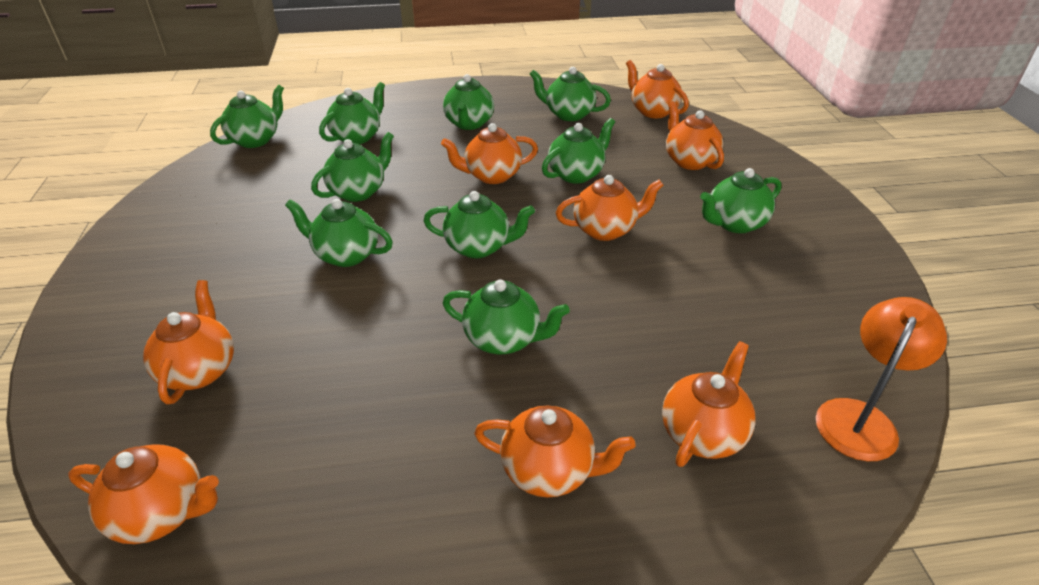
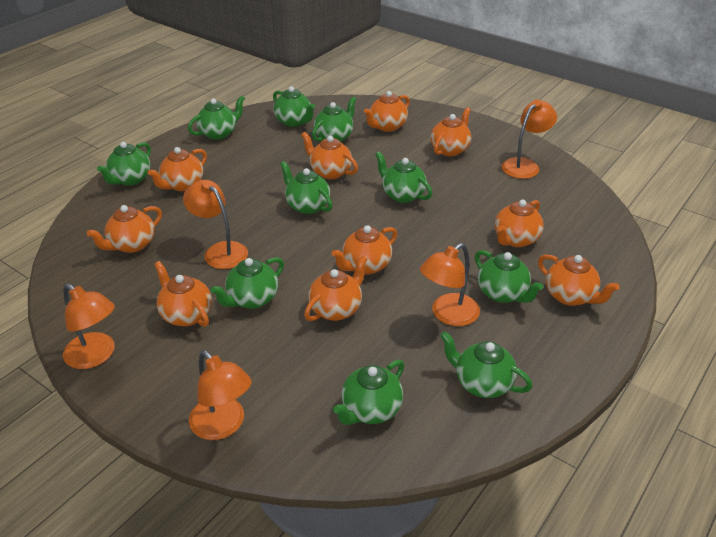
orange lamp: [816,297,947,461] = 1 -> [63,283,115,369] [183,180,248,269] [189,350,252,440] [420,243,480,326] [501,100,557,179] = 5
orange teapot: [68,444,219,544] [143,280,234,404] [441,123,538,184] [474,405,636,497] [556,175,663,241] [626,60,689,118] [662,341,755,467] [666,101,724,170] = 8 -> [87,205,162,253] [148,147,207,191] [155,261,212,327] [301,132,358,179] [304,256,367,321] [331,225,397,274] [364,91,410,132] [430,107,471,156] [495,200,544,247] [538,254,619,306] = 10

